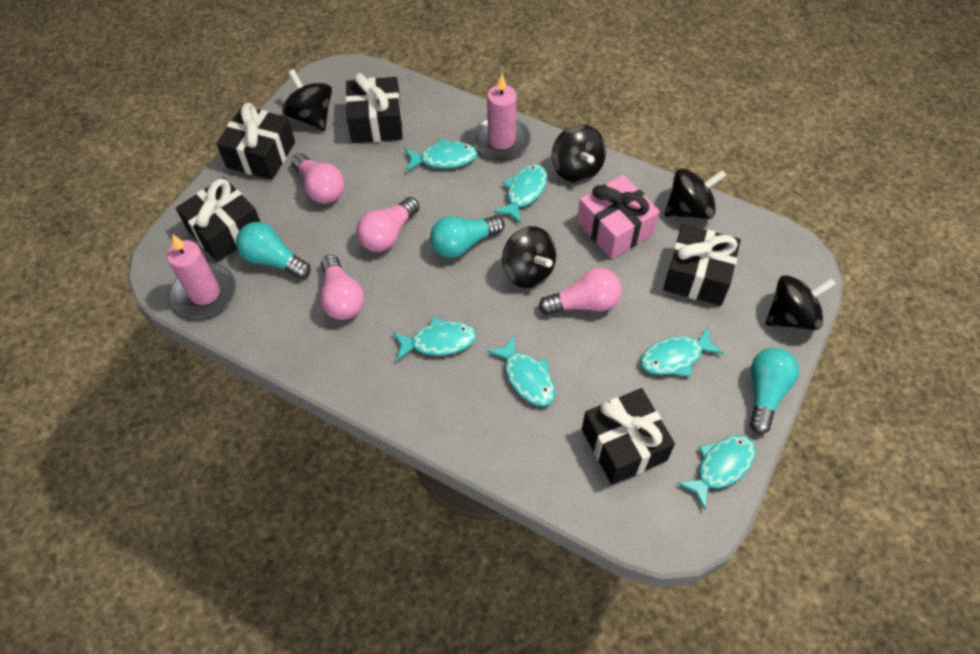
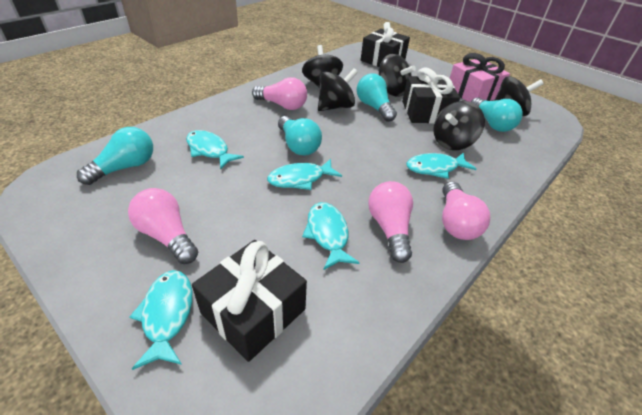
black gift: [176,177,260,262] [216,103,295,180] [346,73,403,143] [582,388,675,485] [663,224,741,306] = 5 -> [192,240,307,362] [361,22,410,67] [402,67,460,124] = 3
pink candle: [167,235,236,318] [472,74,531,160] = 2 -> none = 0
turquoise fish: [393,317,477,361] [405,139,478,171] [487,335,555,406] [494,164,548,224] [640,327,724,377] [677,435,756,510] = 6 -> [129,270,192,370] [186,130,244,169] [267,159,342,190] [302,202,359,270] [406,152,476,179] = 5
turquoise light bulb: [236,222,311,279] [430,216,505,258] [749,348,799,434] = 3 -> [77,127,153,185] [278,116,322,155] [357,74,397,122] [471,97,523,132] = 4

